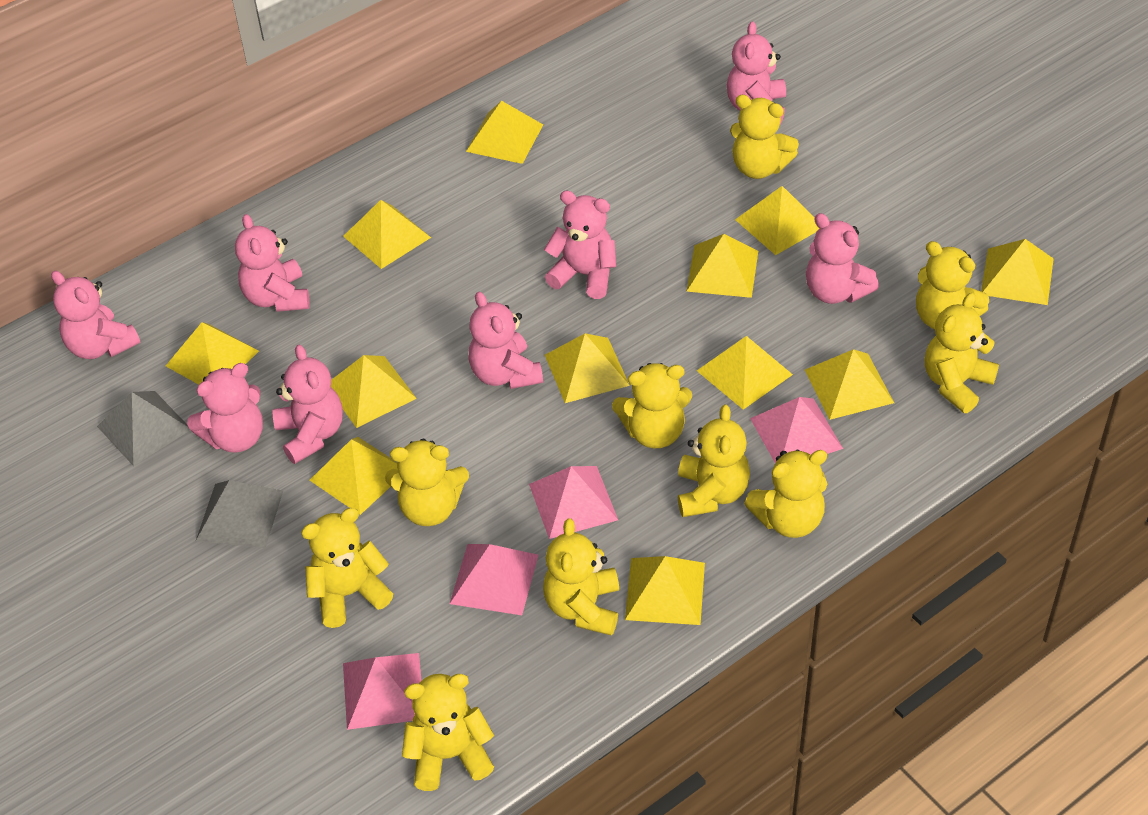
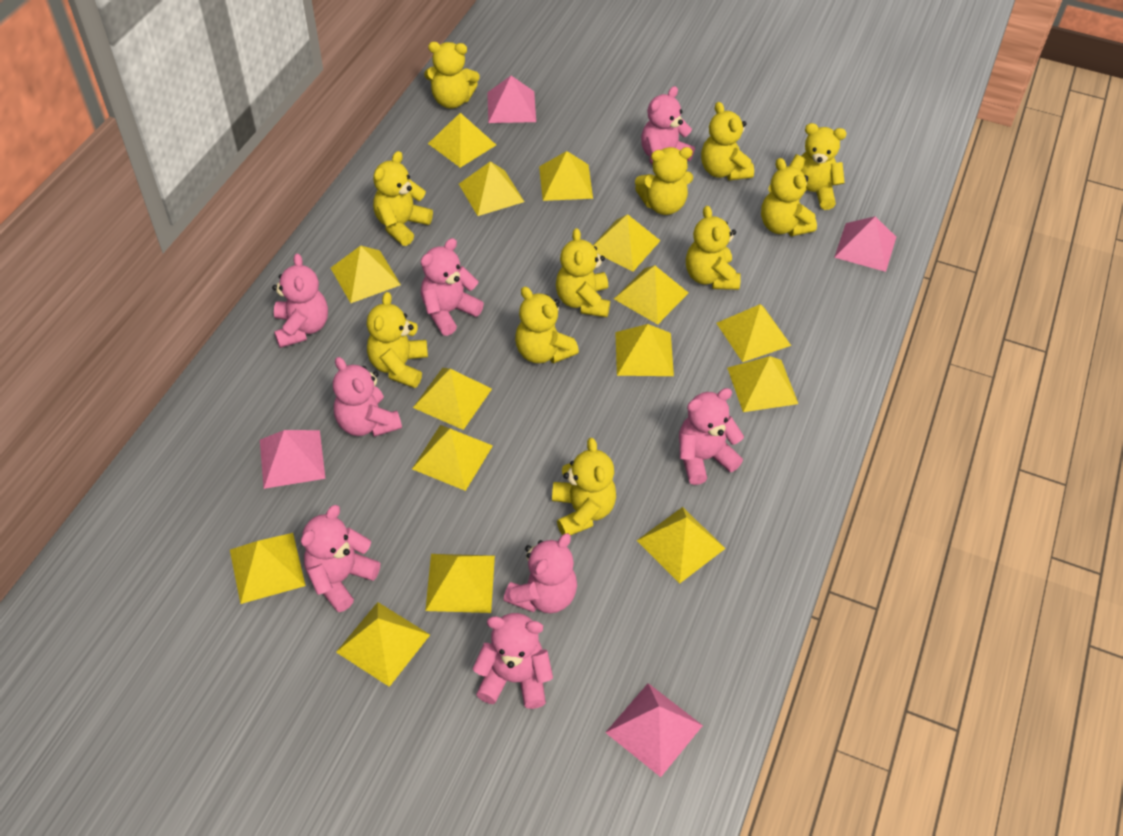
grey pyramid: [97,391,190,466] [196,480,283,548] = 2 -> none = 0
yellow pyramid: [166,322,259,385] [310,437,398,515] [331,355,417,428] [343,200,431,269] [466,101,543,164] [545,333,630,403] [625,556,705,625] [686,234,758,298] [697,336,793,410] [735,186,819,255] [805,349,894,420] [981,239,1054,305] = 12 -> [230,533,306,604] [331,245,401,303] [336,602,430,687] [412,425,493,491] [413,368,492,430] [425,554,495,613] [428,113,496,168] [459,162,524,216] [539,151,593,201] [593,214,660,271] [614,265,688,324] [615,324,674,376] [637,507,726,584] [716,304,791,362] [727,356,798,412] = 15
yellow teddy bear: [301,508,393,628] [385,439,469,526] [402,674,494,791] [543,518,619,636] [612,363,692,448] [678,405,750,517] [730,95,799,179] [744,450,828,538] [916,241,989,329] [925,293,999,413] = 10 -> [367,292,428,388] [373,151,433,246] [424,42,480,108] [515,286,579,364] [552,438,616,536] [556,228,610,317] [635,147,693,215] [686,206,741,290] [701,102,754,181] [761,158,817,236] [789,123,847,210] = 11

